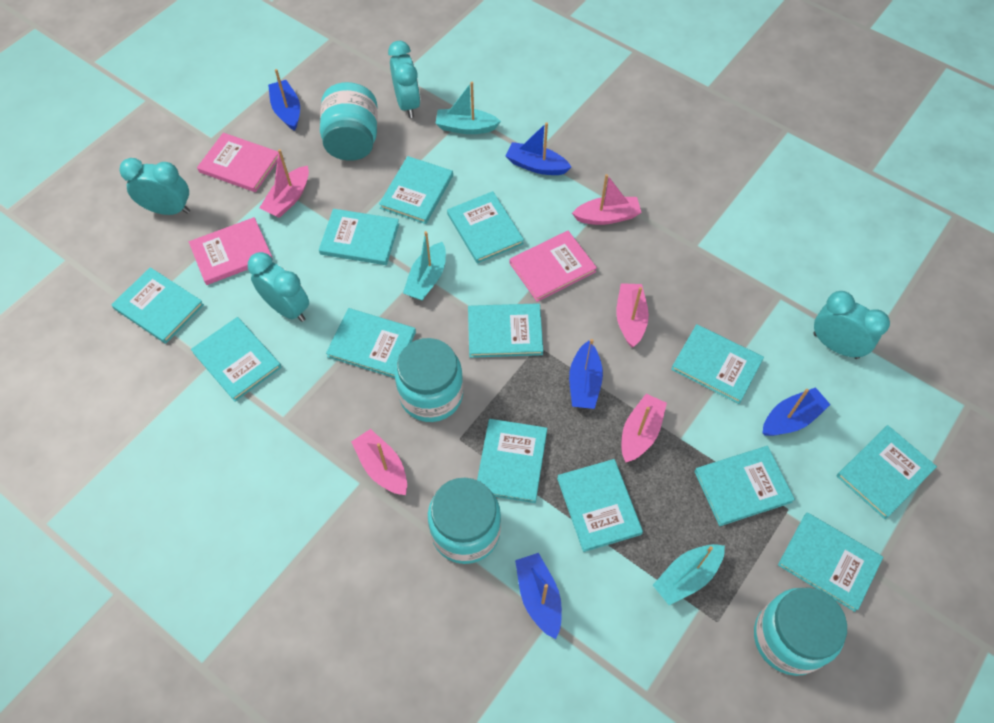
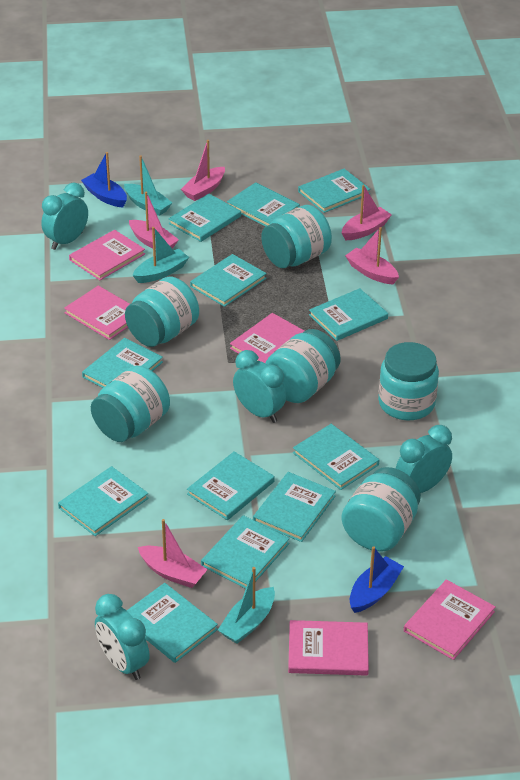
blue boat: [268,69,300,131] [506,122,571,175] [515,553,562,639] [569,339,603,409] [762,387,831,436] = 5 -> [81,152,127,208] [350,546,404,613] = 2
pink book: [189,217,272,285] [197,133,279,192] [509,231,597,302] = 3 -> [64,286,130,340] [69,230,145,280] [230,313,304,363] [288,620,369,676] [404,579,496,660] = 5
turquoise book: [111,267,204,344] [191,317,282,402] [319,209,399,265] [326,308,416,378] [379,156,453,224] [447,191,524,263] [468,303,543,358] [477,419,547,503] [557,459,643,552] [671,324,764,404] [694,446,795,526] [778,513,883,612] [837,425,937,519] = 13 -> [58,466,149,536] [82,338,163,388] [127,583,218,663] [168,194,241,242] [187,451,275,520] [190,254,267,307] [201,515,290,589] [227,182,300,227] [253,472,336,542] [293,424,379,490] [298,169,370,213] [309,288,388,341] = 12
turquoise jar: [320,82,378,161] [395,338,463,422] [428,478,501,564] [754,587,847,676] = 4 -> [91,366,170,442] [125,276,199,347] [261,205,332,268] [265,329,341,403] [341,467,421,552] [378,342,439,421] = 6

